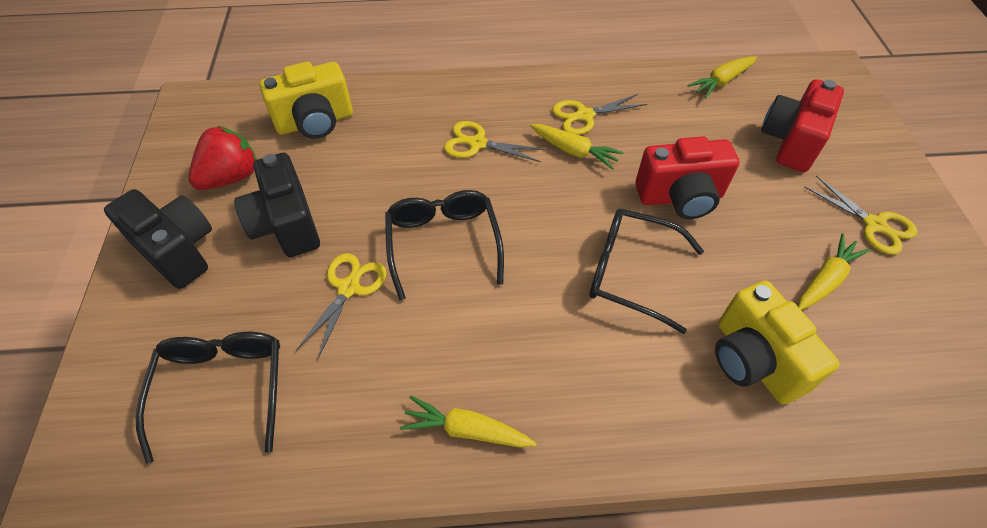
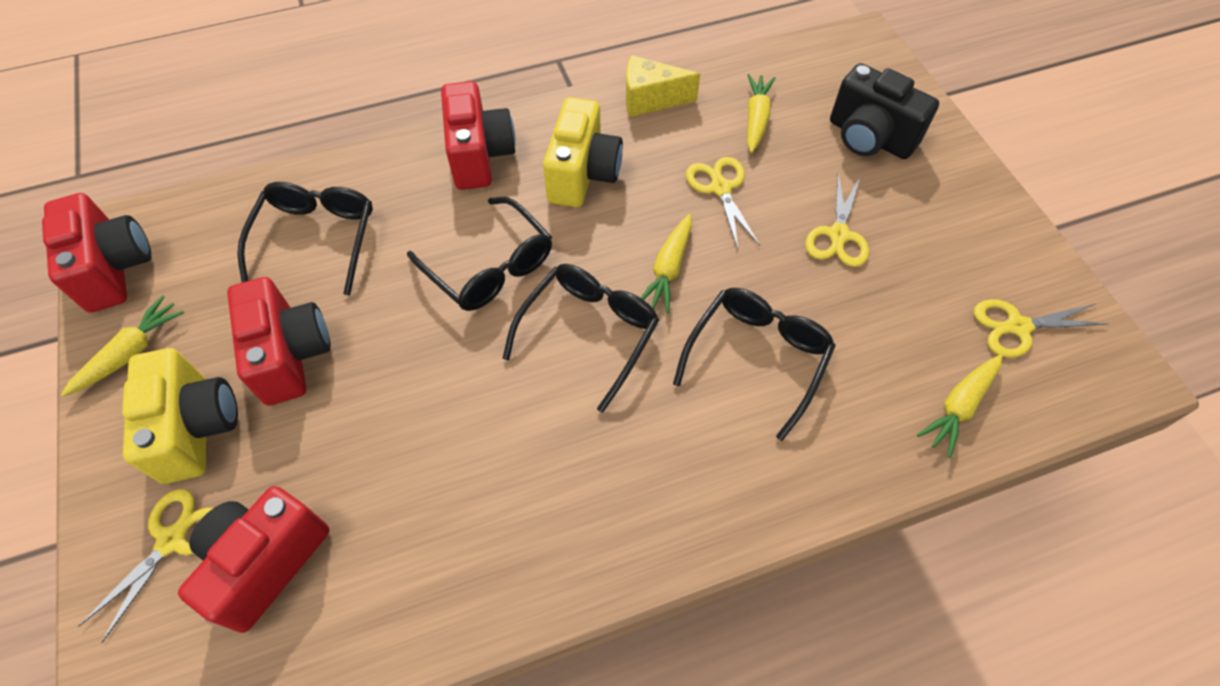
black camera: [104,189,212,289] [234,153,320,257] = 2 -> [830,63,939,159] = 1
black glasses: [135,332,280,464] [385,190,504,300] [589,209,704,334] = 3 -> [237,182,373,296] [407,197,552,311] [503,264,659,413] [673,288,836,441] = 4
red camera: [635,136,739,219] [761,79,844,172] = 2 -> [42,193,151,313] [178,486,330,633] [227,277,331,405] [441,81,516,190] = 4
red strawberry: [188,126,257,190] = 1 -> none = 0
yellow cheese: none = 0 -> [626,55,700,117] = 1

